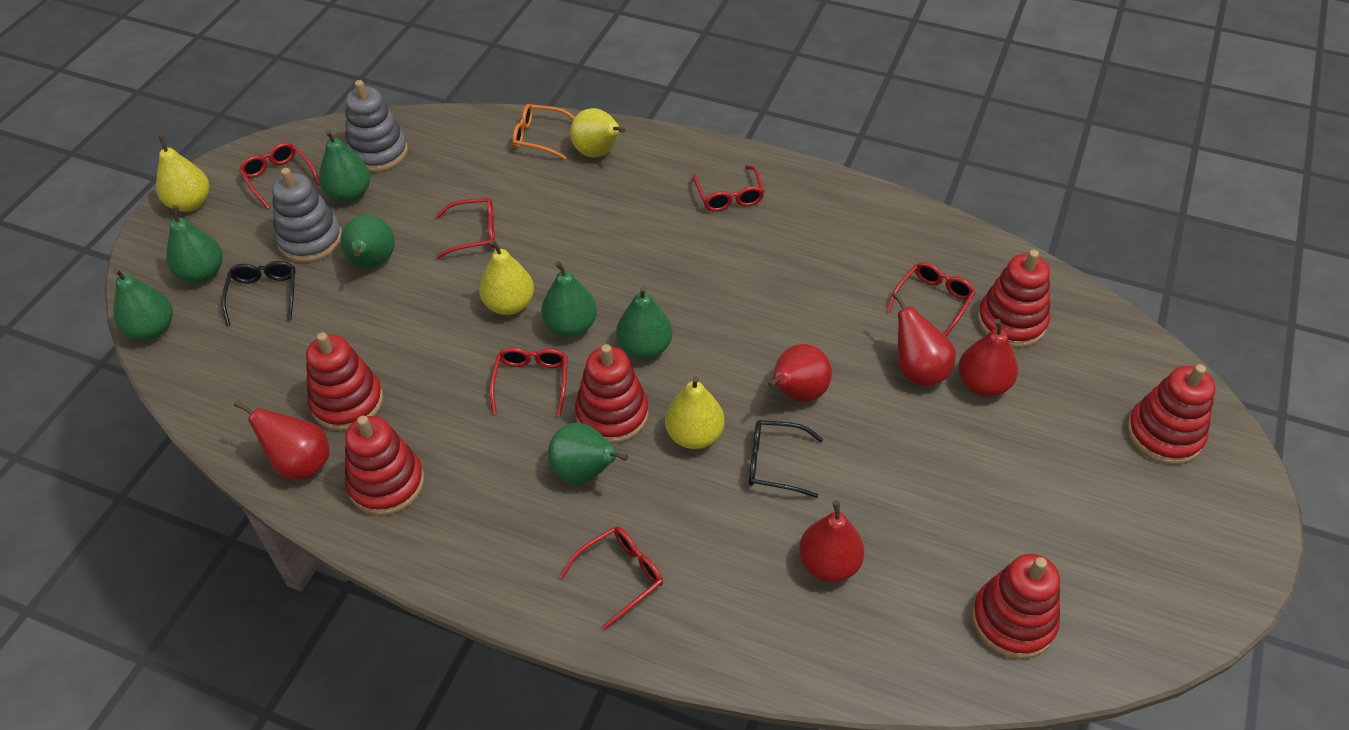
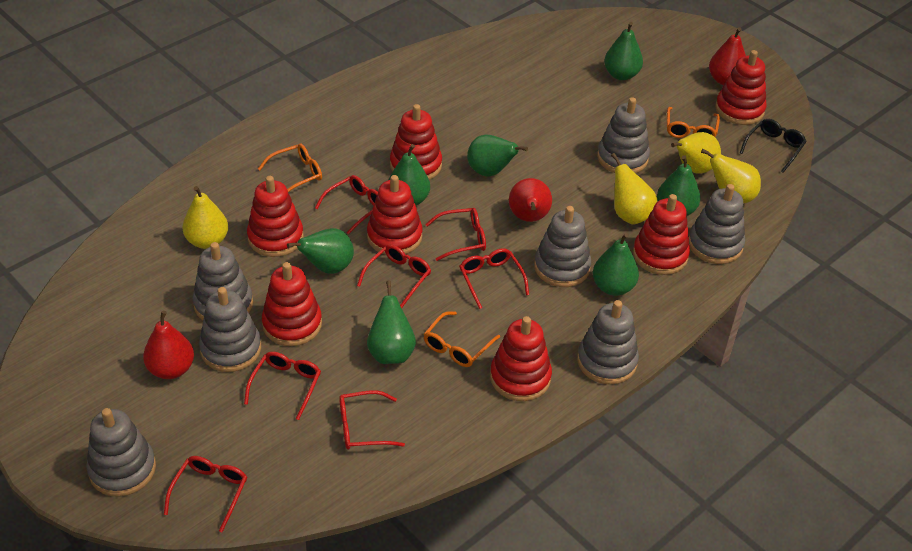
black glasses: [221,261,296,326] [749,420,823,498] = 2 -> [740,119,807,173] = 1
grey stacking toy: [272,168,342,263] [345,80,408,172] = 2 -> [86,408,156,497] [193,242,253,321] [199,287,261,372] [534,206,591,287] [577,300,639,384] [597,97,650,173] [689,184,745,264] = 7
orange glasses: [512,104,575,160] = 1 -> [258,144,322,192] [424,311,500,367] [667,107,720,138] = 3
red glasses: [239,142,320,209] [436,198,495,258] [490,347,568,416] [560,526,663,630] [693,165,765,212] [886,262,976,336] = 6 -> [164,456,247,532] [244,352,321,420] [315,175,378,235] [339,390,405,450] [357,245,431,308] [425,208,486,261] [459,248,529,309] = 7
red pear: [234,400,330,479] [768,344,832,402] [799,501,864,582] [892,292,956,386] [958,319,1018,397] = 5 -> [143,311,194,379] [509,178,552,222] [709,27,746,85] = 3
red stacking toy: [306,332,383,431] [345,416,424,516] [575,344,649,444] [972,554,1060,659] [977,250,1050,348] [1127,364,1215,465] = 6 -> [247,176,303,257] [262,262,322,346] [367,175,422,255] [390,104,442,180] [490,316,552,401] [633,194,690,275] [715,50,766,125] = 7

